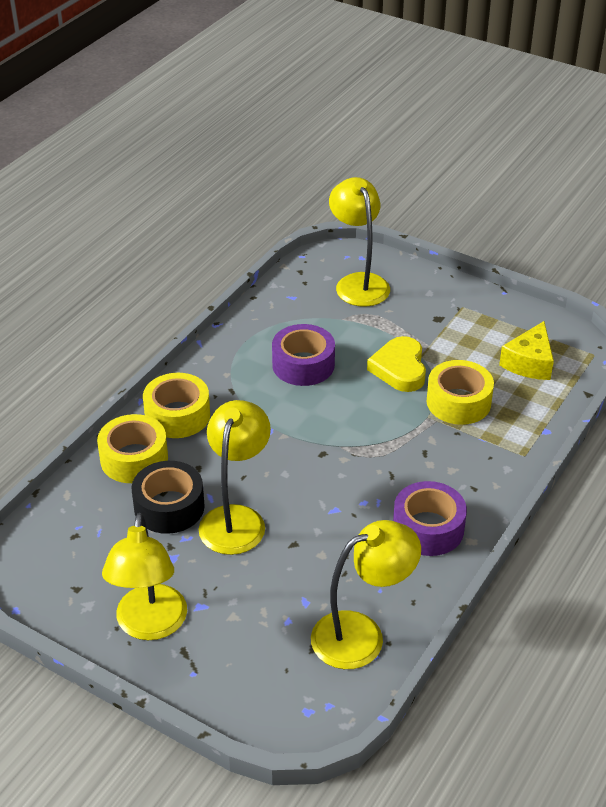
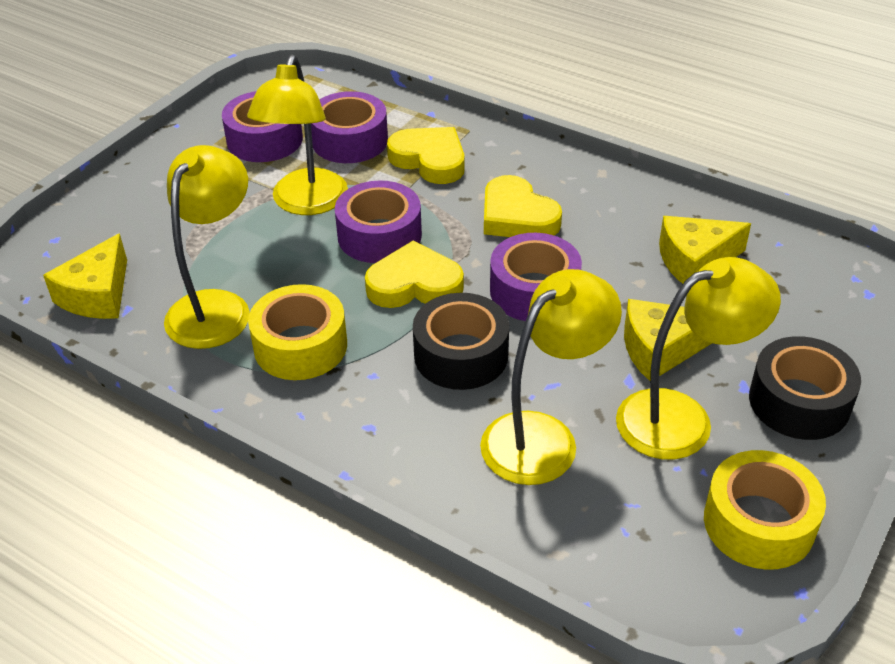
black tape: [131,461,205,534] = 1 -> [413,293,509,390] [749,336,861,440] = 2
purple tape: [272,324,335,386] [393,481,467,556] = 2 -> [222,91,303,162] [311,91,388,163] [335,180,422,263] [490,233,582,321] = 4
yellow cheese: [499,321,554,380] = 1 -> [43,233,127,319] [624,299,712,381] [659,216,751,283] = 3
yellow heart: [367,336,426,392] = 1 -> [365,241,464,308] [387,127,465,184] [484,175,562,237] = 3
yellow tape: [97,414,168,483] [143,373,210,438] [427,360,494,425] = 3 -> [248,284,347,380] [704,450,826,570] = 2

